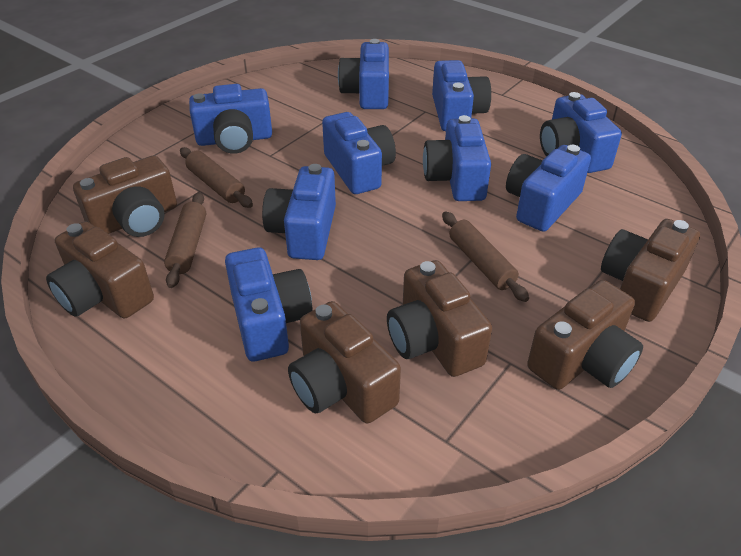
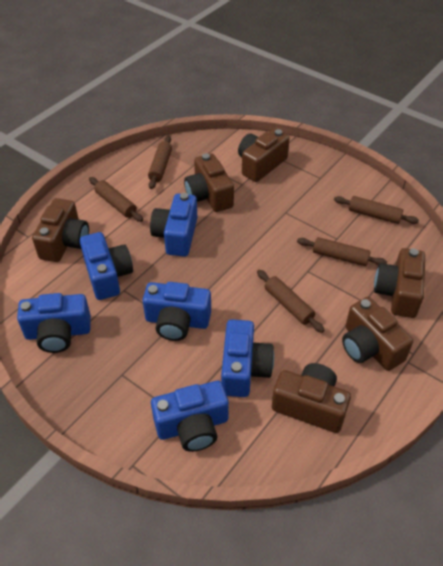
blue camera: [189,84,272,154] [225,247,313,362] [262,164,336,260] [322,112,396,194] [338,39,389,109] [423,115,491,201] [432,60,491,131] [506,145,591,232] [540,92,622,173] = 9 -> [17,293,91,353] [80,232,133,300] [143,282,211,341] [150,193,198,257] [151,381,229,452] [221,319,274,397] = 6
brown rolling pin: [164,192,206,288] [180,147,253,208] [442,212,529,302] = 3 -> [89,177,143,222] [148,136,172,189] [257,270,325,333] [297,237,387,266] [334,196,419,224] = 5

